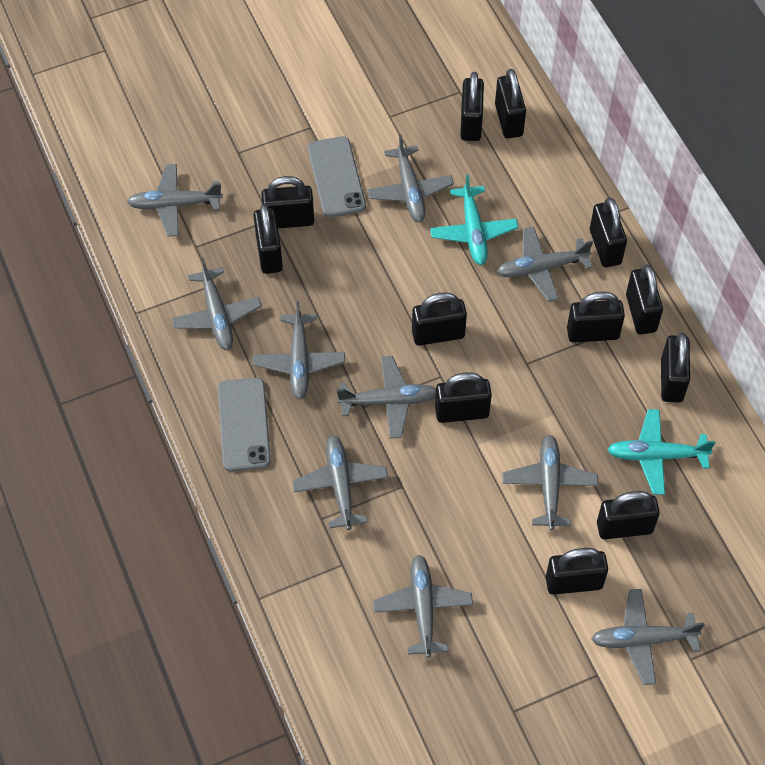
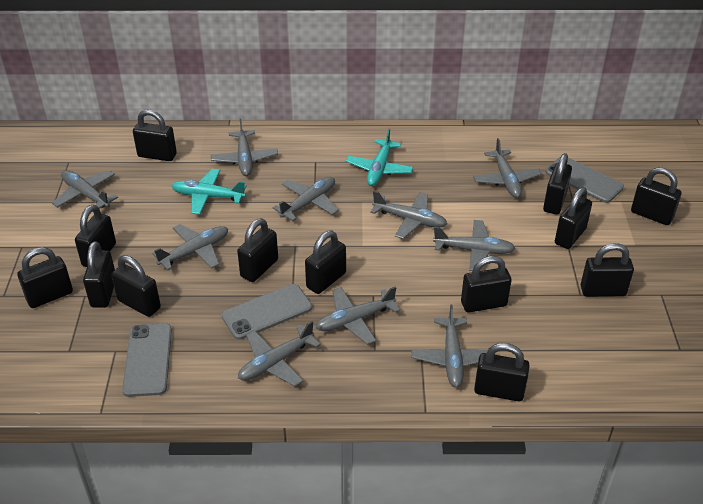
black padlock: [254,204,283,274] [261,176,314,228] [412,292,467,346] [435,373,492,423] [460,72,484,141] [495,69,526,138] [546,548,608,595] [567,292,625,343] [590,198,627,267] [597,491,660,539] [626,265,663,334] [661,333,690,403] = 12 -> [17,247,73,308] [75,205,116,267] [83,241,115,308] [111,255,161,317] [133,110,177,161] [237,218,278,282] [305,231,346,294] [461,256,512,312] [474,343,530,401] [543,153,572,215] [555,187,592,249] [581,243,634,297] [631,167,682,225] = 13
grey phone: [218,378,271,471] [307,136,366,217] = 2 -> [122,323,172,397] [222,284,312,340] [546,157,624,203] = 3

